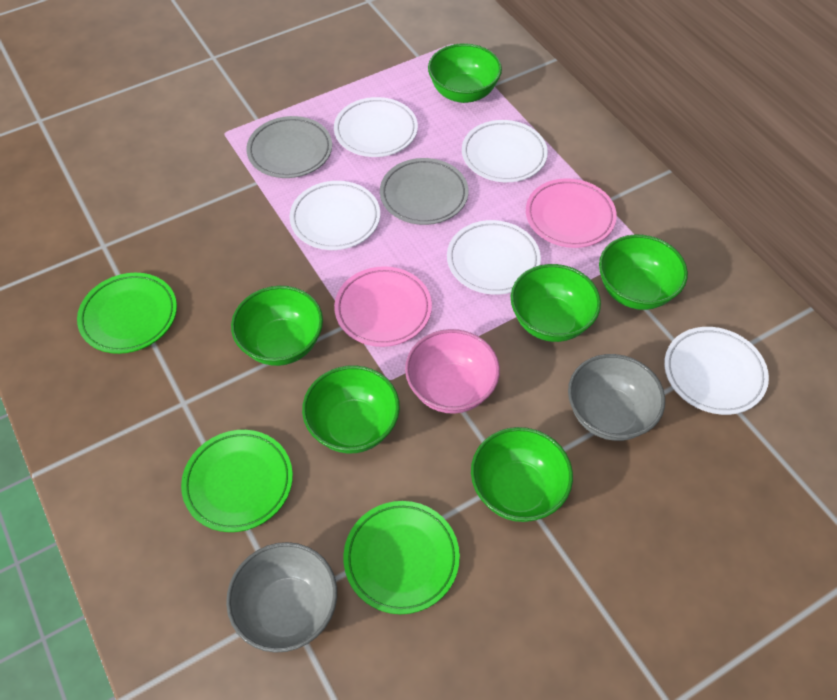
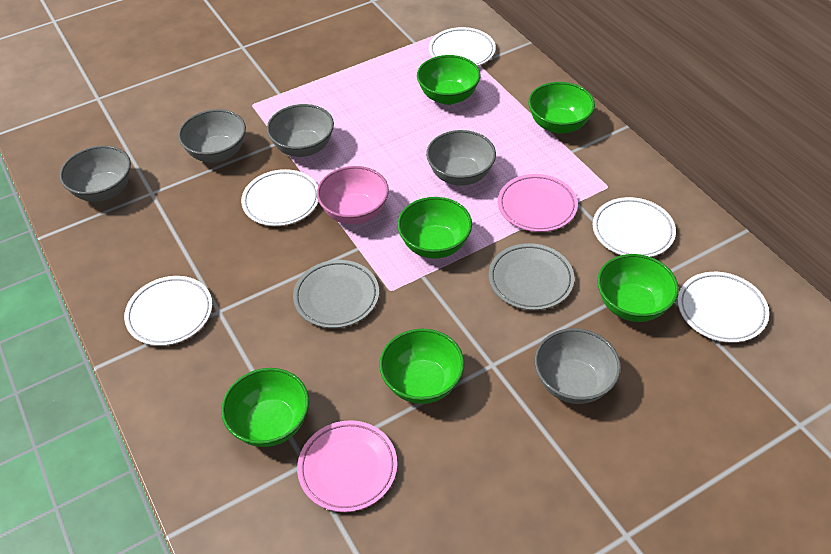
green plate: [77,273,177,354] [181,430,293,532] [343,501,460,614] = 3 -> none = 0
grey bowl: [226,542,337,653] [568,354,665,441] = 2 -> [60,146,131,202] [178,109,246,163] [267,104,334,157] [426,130,496,186] [535,328,621,404] = 5

